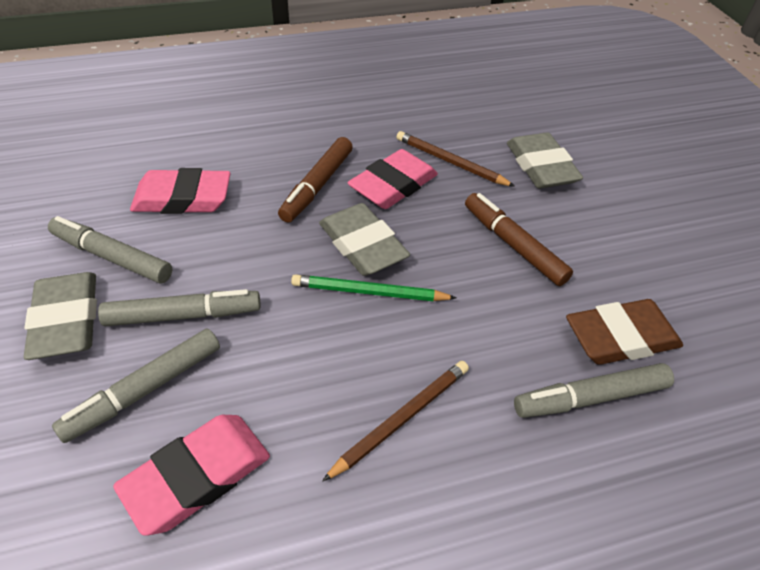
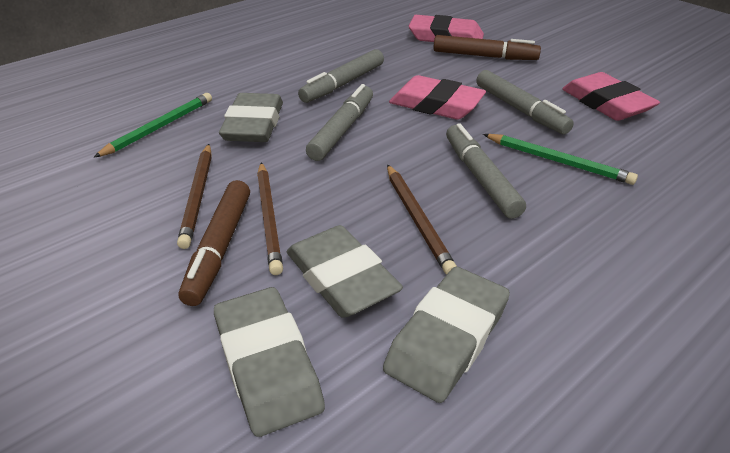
brown eraser: [566,299,683,365] = 1 -> none = 0
brown pencil: [322,361,469,482] [397,131,515,187] = 2 -> [177,144,212,249] [257,162,283,275] [387,164,457,274] = 3
green pencil: [291,274,456,301] = 1 -> [93,93,212,158] [483,134,638,185] = 2
grey eraser: [24,272,97,360] [319,203,410,276] [507,132,583,188] = 3 -> [214,287,325,437] [219,93,283,142] [287,225,403,318] [383,267,510,403] = 4

